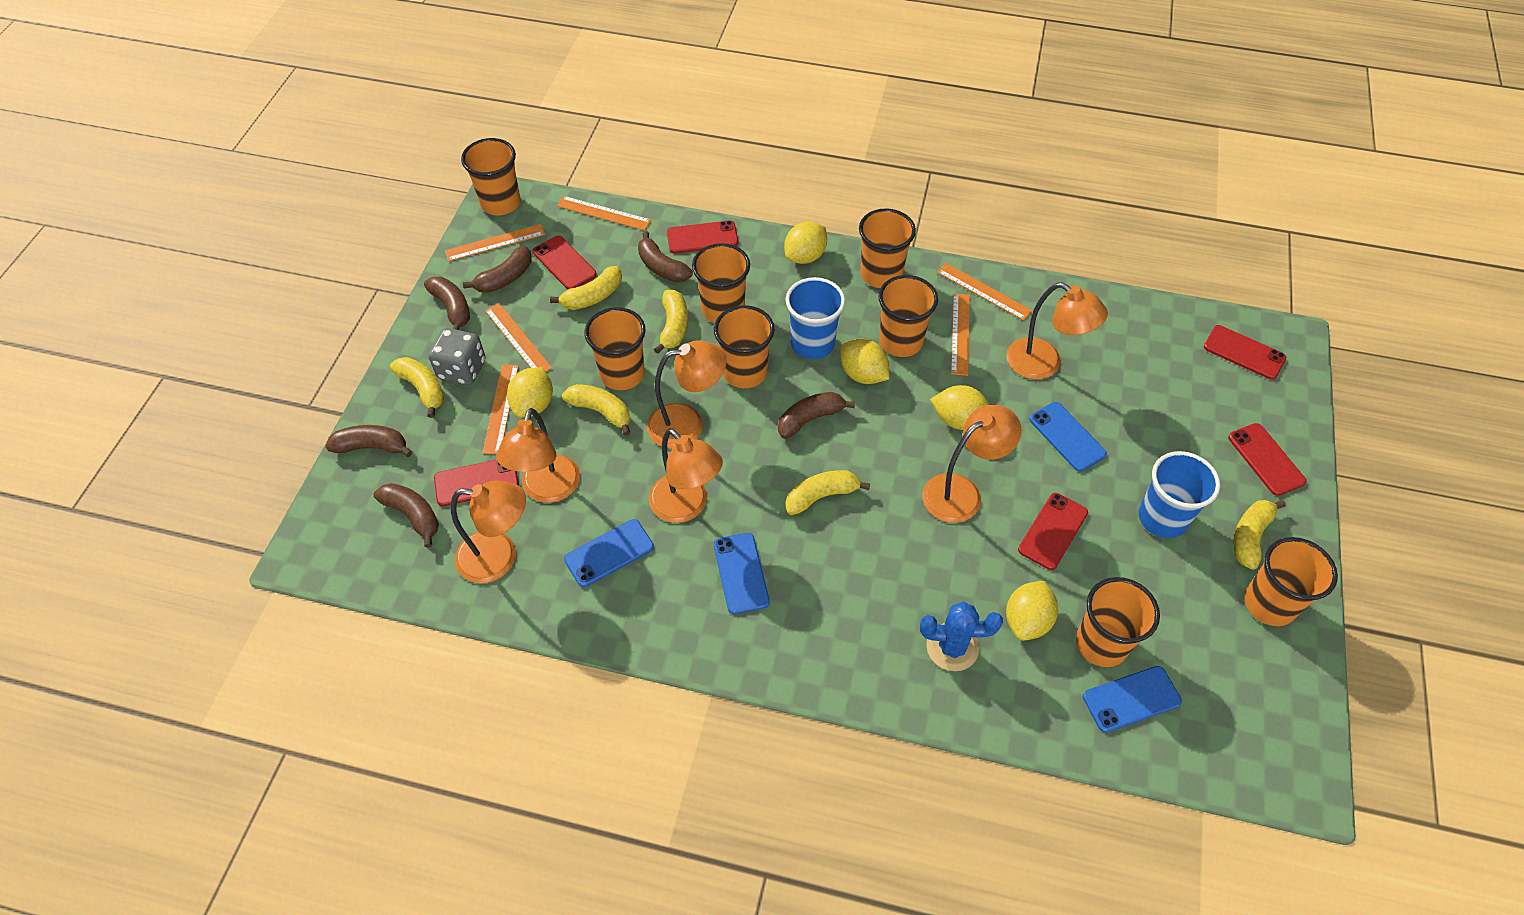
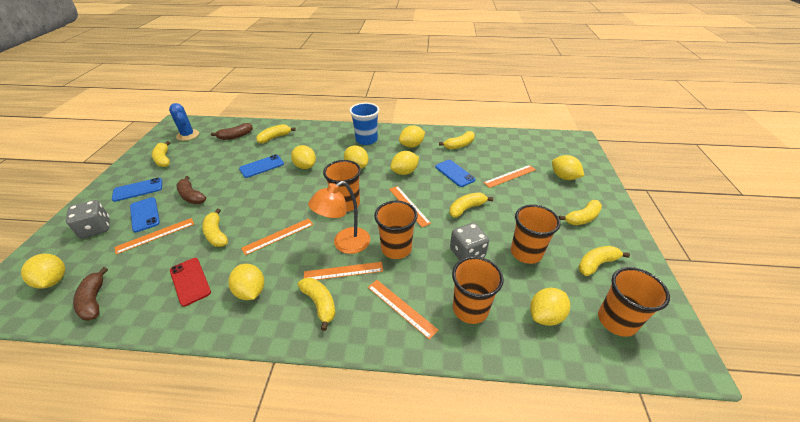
blue cup: [785,277,845,359] [1139,451,1220,538] = 2 -> [349,103,380,145] = 1
brown banana: [325,425,412,457] [374,483,439,548] [424,277,470,330] [463,246,532,293] [638,231,693,282] [778,392,855,439] = 6 -> [73,267,108,321] [176,176,206,204] [211,123,253,140] = 3
grey dice: [428,328,485,385] = 1 -> [66,200,110,239] [450,223,489,261] = 2
orange cup: [461,138,521,215] [584,307,646,390] [692,243,750,323] [714,305,775,388] [859,208,916,288] [878,275,938,357] [1076,577,1160,667] [1244,537,1338,626] = 8 -> [323,160,361,211] [374,201,418,259] [452,256,504,324] [511,204,561,264] [598,267,670,337] = 5
orange lamp: [451,481,526,583] [497,408,580,503] [647,340,726,449] [649,428,723,523] [923,405,1021,523] [1006,283,1108,379] = 6 -> [308,181,370,254] = 1
red phone: [434,460,519,506] [533,236,597,290] [667,221,738,254] [1018,493,1088,570] [1204,325,1286,380] [1228,423,1306,496] = 6 -> [170,258,211,307] = 1
yellow banana: [390,357,444,418] [550,266,622,310] [562,384,631,436] [654,290,688,354] [785,470,870,515] [1234,500,1286,570] = 6 -> [152,141,170,167] [202,209,228,247] [256,124,296,144] [298,278,336,331] [439,131,475,149] [450,192,493,218] [559,200,602,225] [578,246,630,276] = 8
yellow lemon: [507,367,553,418] [784,221,827,264] [841,339,889,384] [930,385,989,430] [1006,581,1058,641] = 5 -> [21,254,65,289] [228,264,264,300] [291,145,316,169] [344,145,369,169] [390,151,419,175] [399,125,425,148] [530,288,570,326] [552,155,584,180] = 8

